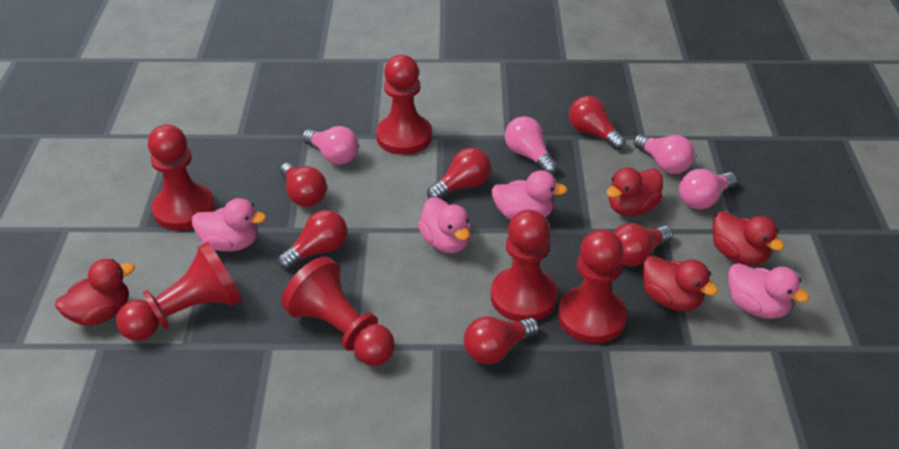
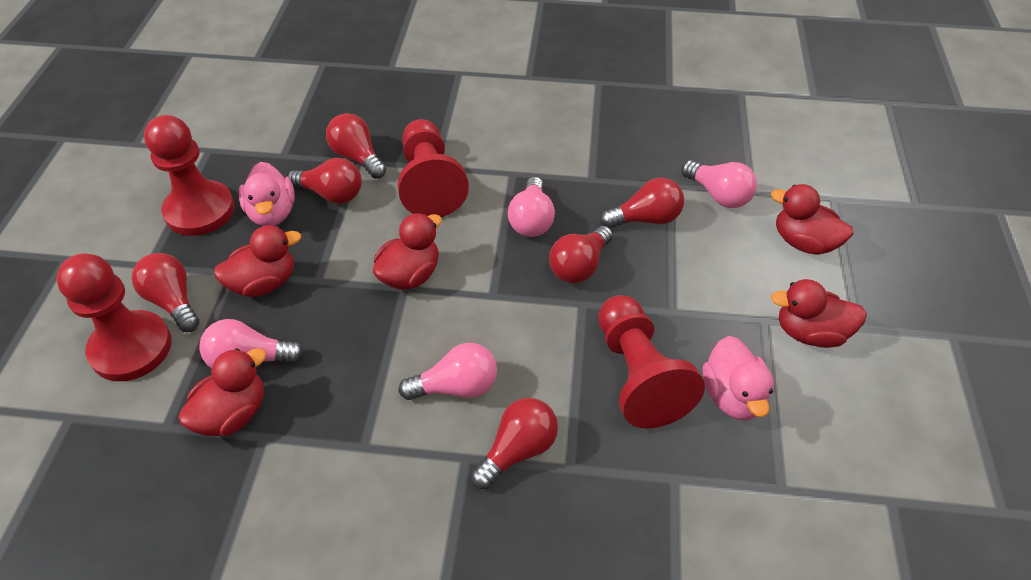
pink duck: [192,198,266,252] [418,197,471,253] [491,170,567,220] [728,263,809,319] = 4 -> [239,162,295,226] [703,336,774,420] = 2
red duck: [55,259,135,326] [606,167,663,216] [642,255,718,311] [713,211,784,265] = 4 -> [178,348,266,436] [214,225,301,297] [373,213,442,290] [771,184,853,255] [771,279,867,348] = 5
red pawn: [116,242,242,341] [148,125,215,231] [281,257,395,366] [376,55,432,155] [491,210,558,321] [558,229,627,344] = 6 -> [56,253,172,381] [144,115,235,236] [398,119,469,217] [598,295,705,429] = 4

